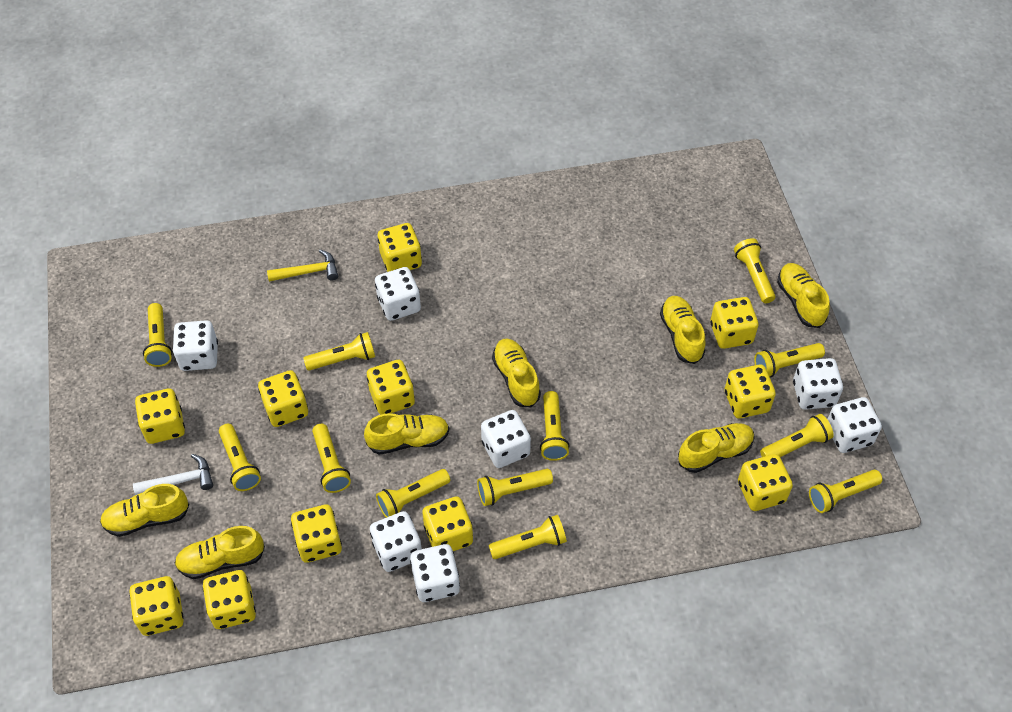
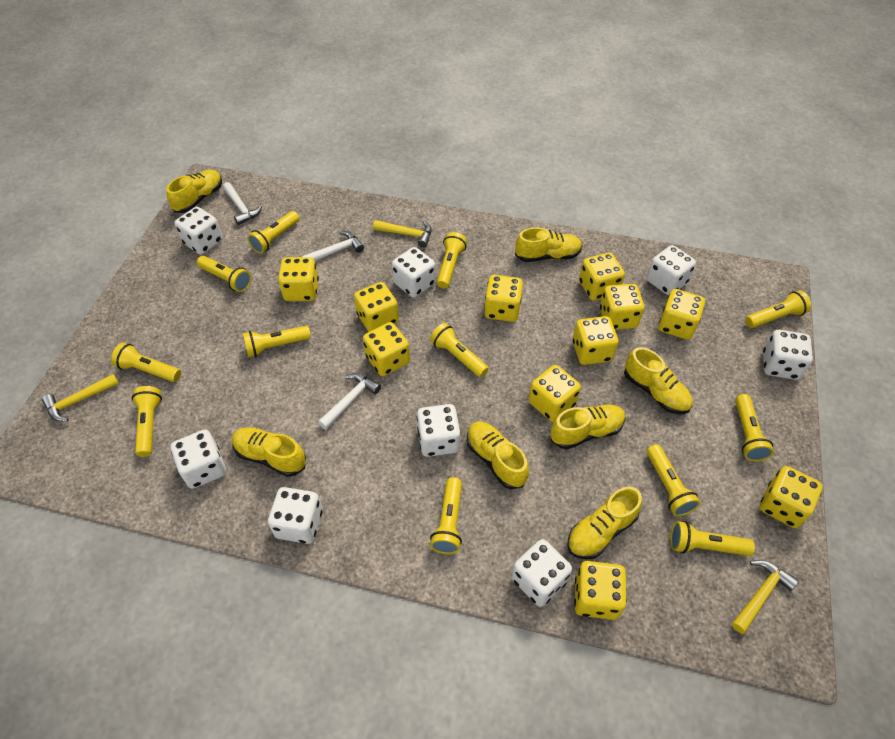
white dice: [173,320,218,371] [370,511,422,572] [375,267,421,321] [410,544,460,602] [481,410,531,468] [793,358,843,410] [827,397,882,453] = 7 -> [171,429,226,489] [174,207,223,255] [268,487,323,544] [392,247,436,298] [417,404,461,457] [512,539,572,607] [646,245,696,295] [763,330,813,380] = 8
white hammer: [133,454,213,495] = 1 -> [223,182,262,225] [302,231,364,261] [318,373,381,430] = 3
yellow hammer: [267,249,338,282] = 1 -> [42,374,119,421] [373,220,432,247] [732,560,799,634] = 3

